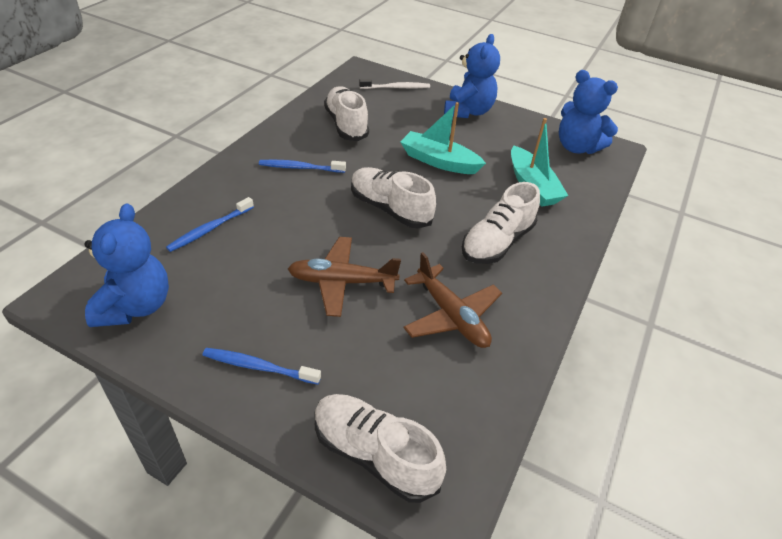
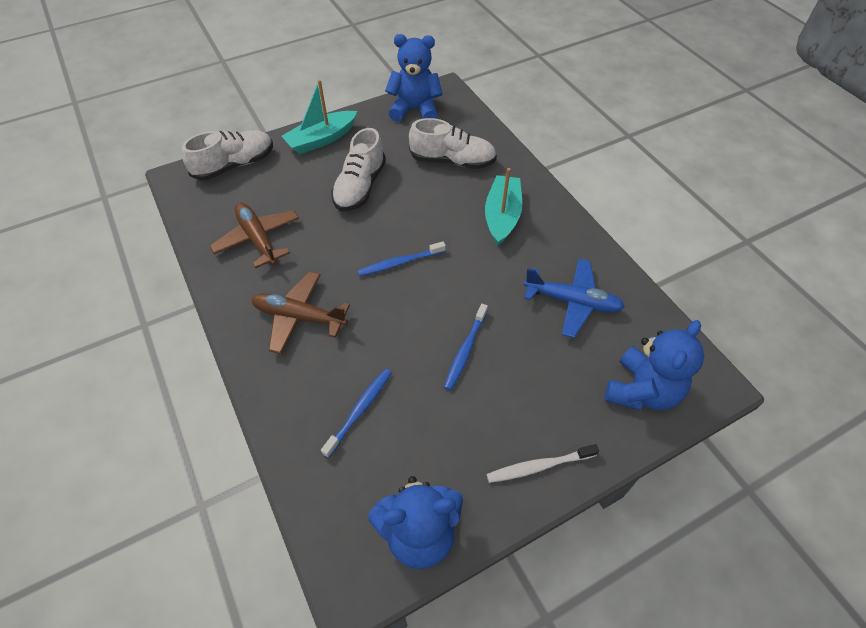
blue plane: none = 0 -> [524,259,625,338] = 1
white shoe: [315,394,446,503] [324,86,369,141] [351,167,436,228] [462,182,540,264] = 4 -> [182,130,273,180] [331,128,386,211] [409,118,497,169] = 3

